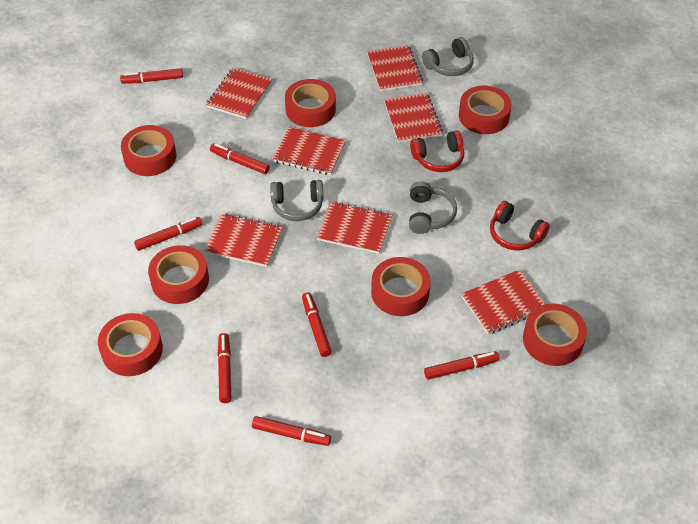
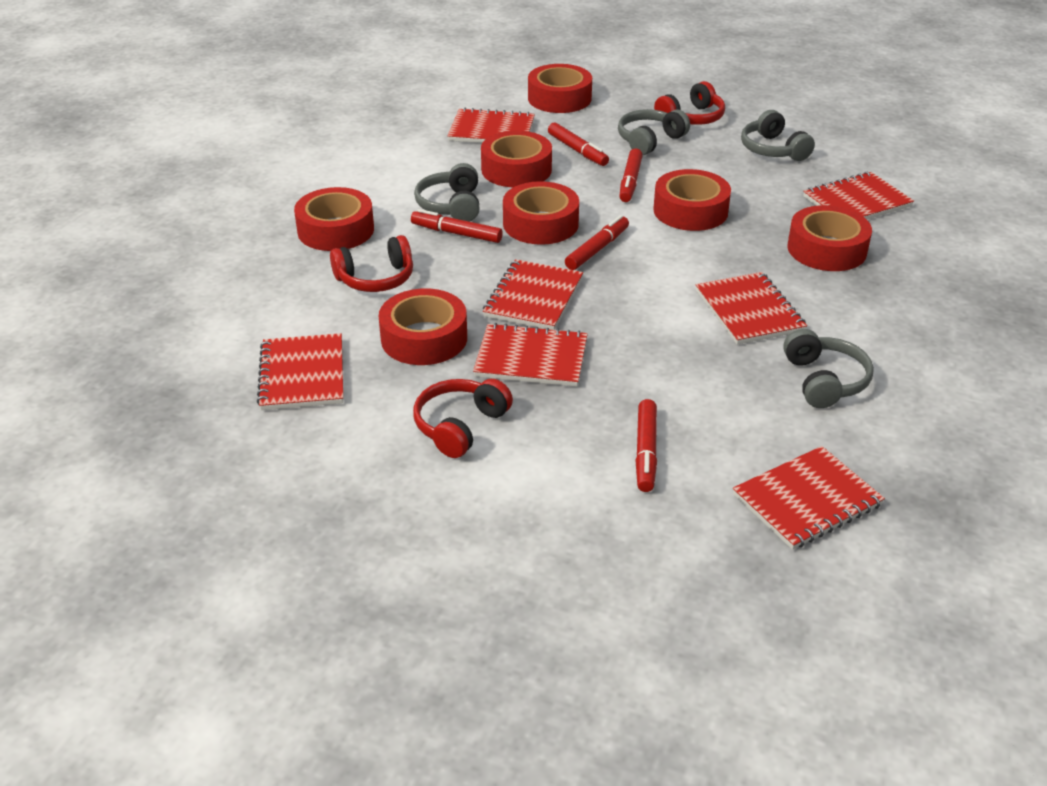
grey headphones: [270,180,324,221] [409,181,457,234] [422,37,474,76] = 3 -> [414,163,480,222] [618,109,690,155] [741,110,815,161] [783,329,874,408] = 4
red headphones: [410,130,464,172] [490,201,550,250] = 2 -> [330,235,413,292] [413,379,513,458] [654,81,725,125] = 3
red marker: [120,68,183,84] [134,217,202,251] [210,143,270,174] [217,333,231,403] [252,416,331,446] [302,292,332,357] [424,351,500,380] = 7 -> [411,209,503,243] [548,122,609,166] [565,215,629,270] [620,149,643,202] [635,399,657,492] = 5

